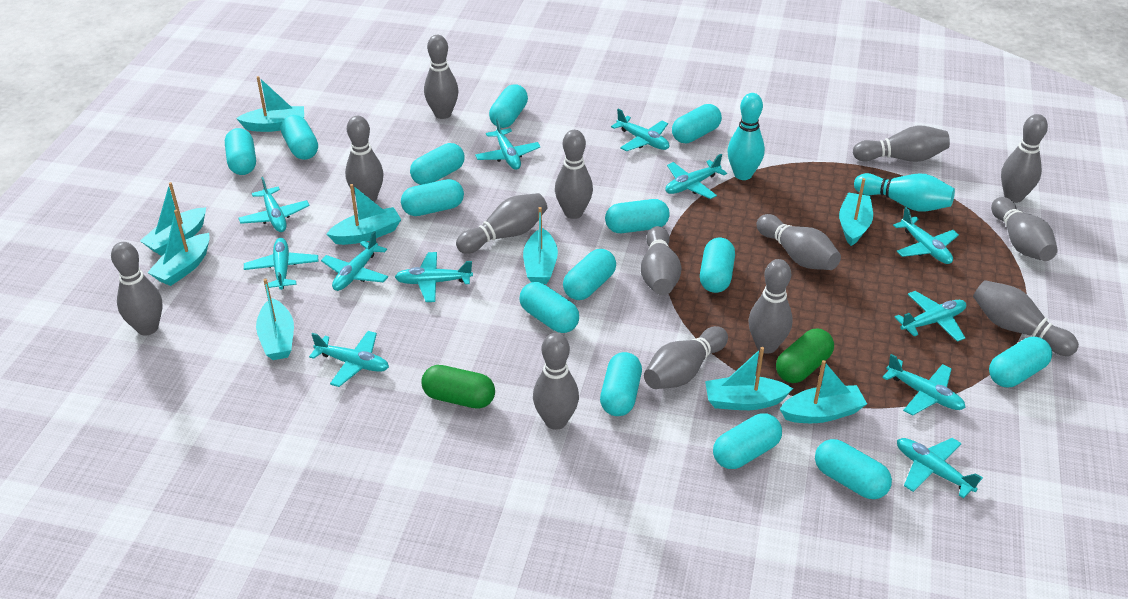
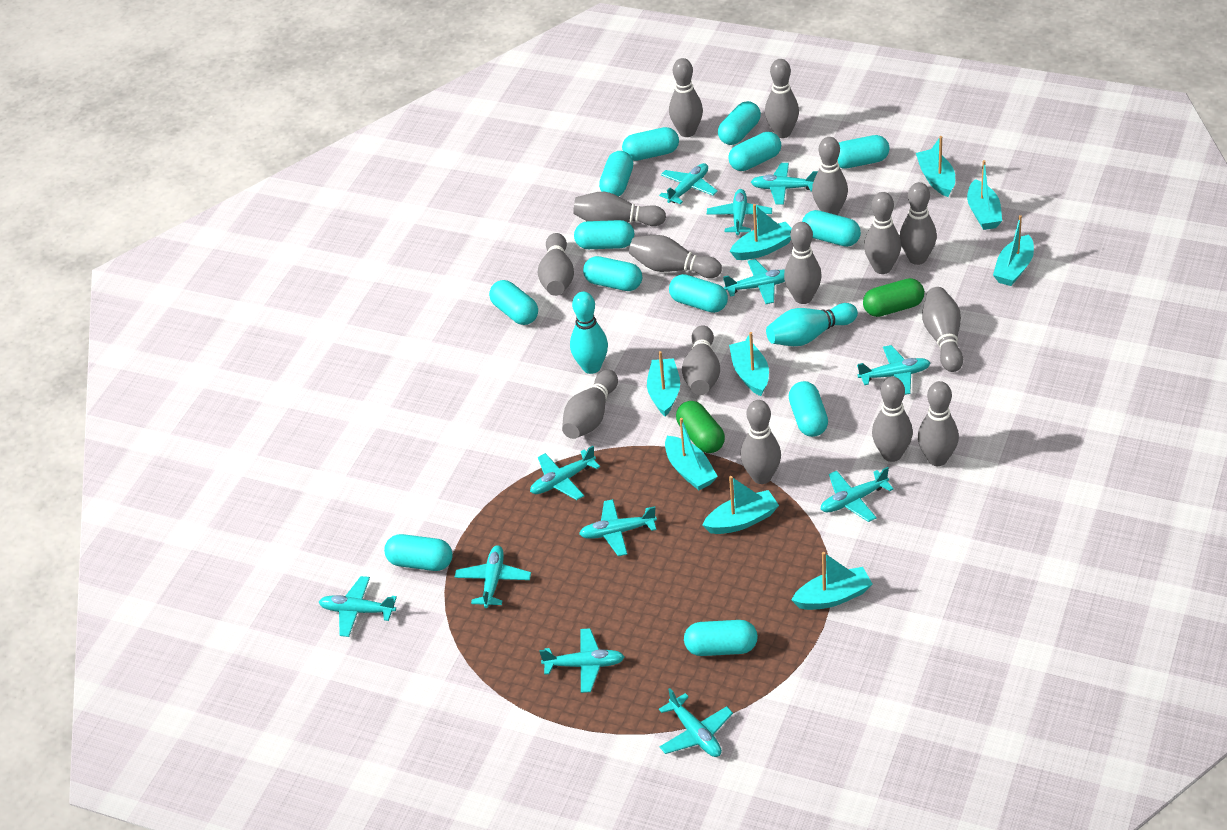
grey bowling pin: [111,242,163,336] [345,116,384,202] [424,35,459,119] [456,193,547,254] [533,333,579,430] [555,130,593,219] [641,226,682,295] [644,326,728,389] [748,259,793,354] [756,214,841,270] [853,125,950,162] [973,280,1079,356] [991,197,1058,261] [1001,114,1048,203] = 14 -> [538,233,574,296] [562,370,618,439] [573,192,666,226] [629,235,722,278] [669,58,703,137] [682,325,720,395] [741,400,781,484] [765,59,799,138] [784,222,822,304] [812,137,848,215] [864,192,901,274] [872,377,913,462] [900,182,937,265] [918,381,959,466] [922,287,963,372] = 15
turquoise capsule: [225,128,256,175] [281,115,318,160] [401,179,464,216] [410,143,465,185] [489,84,528,128] [520,282,579,333] [563,249,616,300] [600,352,642,416] [605,199,670,233] [672,104,722,143] [700,238,735,293] [713,413,782,469] [815,439,892,499] [989,337,1052,387] = 14 -> [384,534,453,571] [489,280,538,325] [574,220,634,249] [583,256,642,291] [599,151,633,196] [622,127,679,161] [669,274,728,313] [684,620,758,656] [718,101,761,145] [728,132,781,171] [789,381,828,437] [802,210,861,247] [838,135,890,169] = 13

